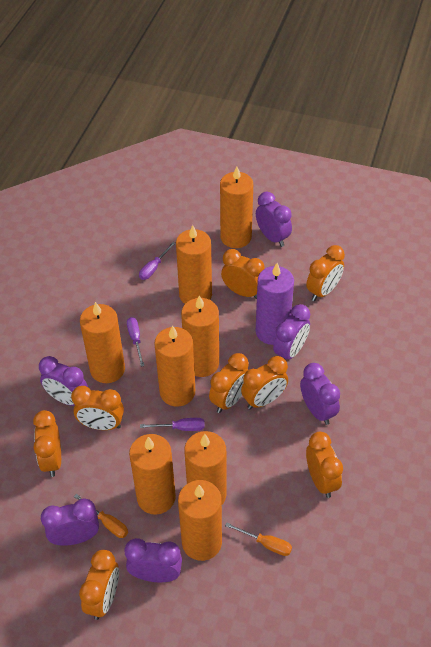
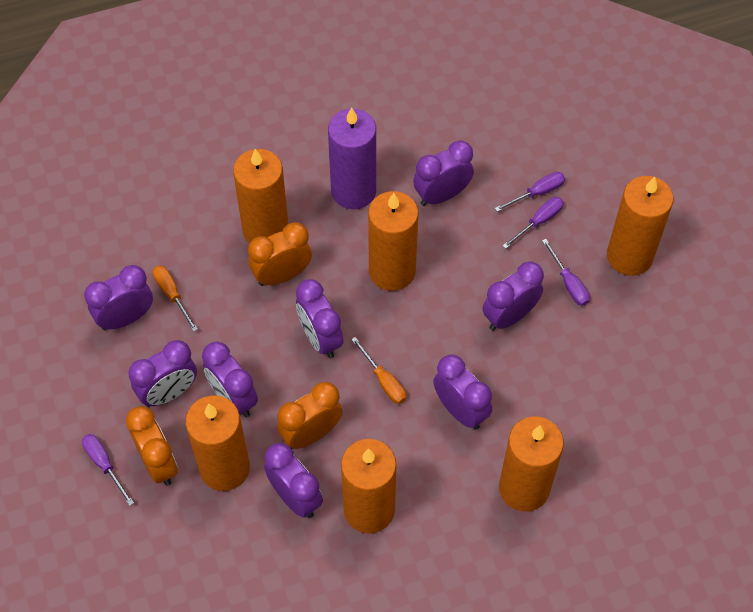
orange candle: [80,302,125,383] [129,434,176,515] [154,325,195,407] [176,225,212,304] [178,480,222,561] [181,295,219,377] [184,431,226,505] [220,166,253,248] = 8 -> [185,395,250,491] [233,149,288,244] [341,439,396,533] [368,191,418,291] [499,417,564,511] [607,176,673,276] = 6
orange clock: [33,410,61,477] [71,386,124,430] [79,550,119,620] [209,353,249,413] [221,249,265,299] [241,356,288,409] [306,245,345,301] [306,432,343,498] = 8 -> [126,406,178,486] [248,222,312,286] [277,382,343,449] = 3
purple clock: [39,356,88,406] [41,499,99,546] [125,538,182,582] [256,192,292,247] [273,304,310,359] [300,363,340,425] = 6 -> [84,265,153,330] [129,340,197,407] [202,342,258,417] [264,443,323,518] [296,279,343,358] [413,140,474,206] [433,355,492,430] [482,261,544,331] = 8
purple screwdriver: [127,317,144,367] [139,242,175,280] [140,418,205,431] = 3 -> [82,434,134,506] [495,172,565,212] [503,197,564,249] [542,239,590,306] = 4

